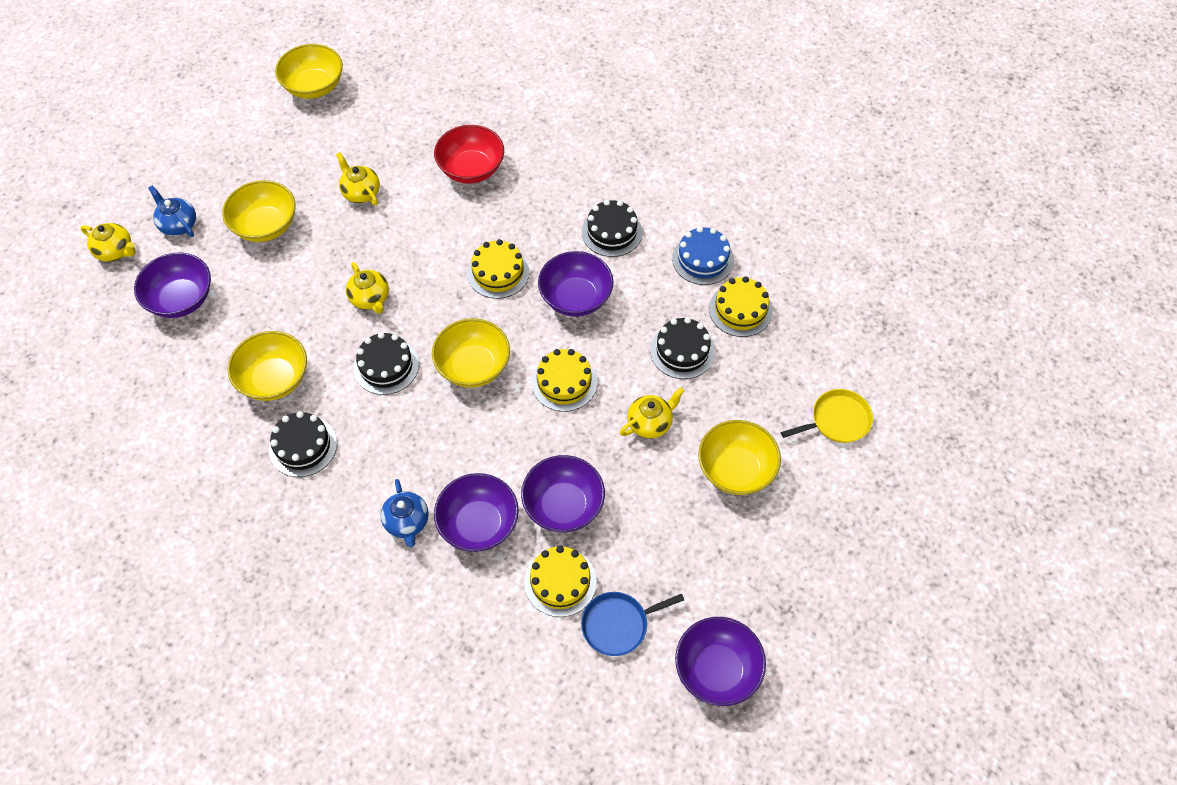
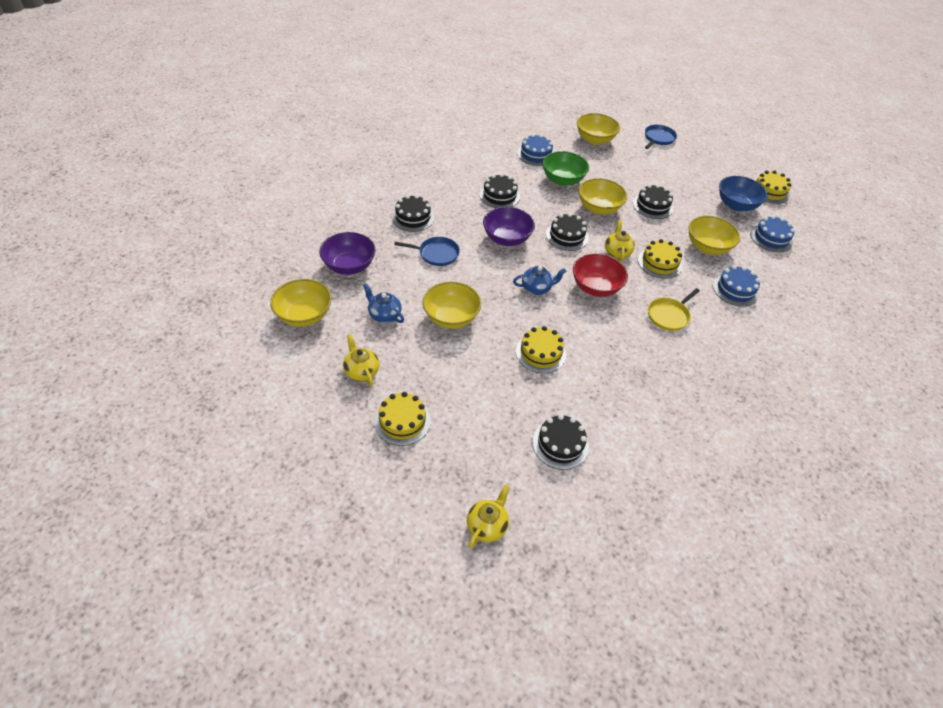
black cake: [269,411,337,477] [353,332,419,395] [582,200,642,257] [650,317,715,379] = 4 -> [392,195,434,232] [480,174,520,208] [532,414,589,470] [546,213,588,251] [633,184,673,219] = 5
blue bowl: none = 0 -> [719,176,768,211] = 1
blue cake: [672,226,734,285] = 1 -> [517,134,553,166] [713,265,760,306] [750,215,795,252] = 3
blue pan: [581,592,684,656] = 1 -> [394,237,460,266] [645,125,677,149] = 2
green bowl: none = 0 -> [542,151,589,186] = 1
purple bowl: [134,253,211,318] [434,473,519,552] [521,455,605,532] [538,251,613,317] [675,617,766,706] = 5 -> [319,232,376,275] [483,207,535,246] = 2
yellow teapot: [81,223,135,262] [336,152,380,205] [346,262,389,314] [620,387,684,439] = 4 -> [343,334,379,386] [467,485,510,548] [605,220,635,262] = 3

